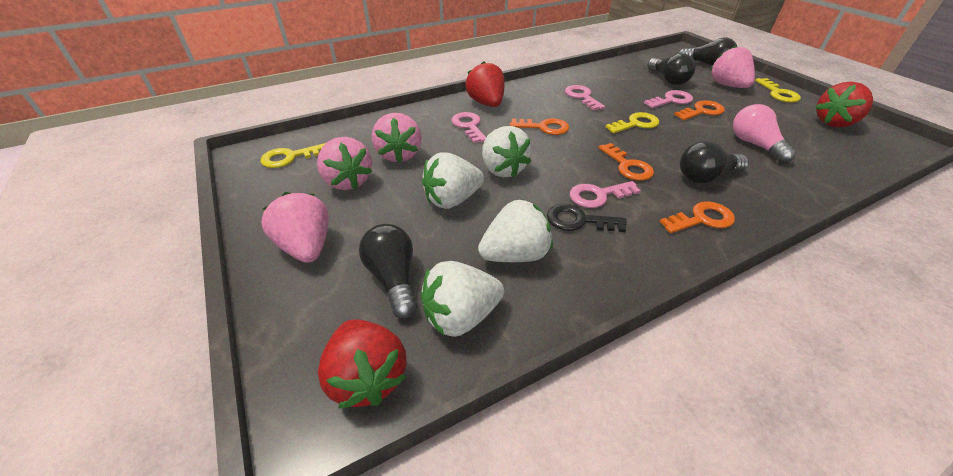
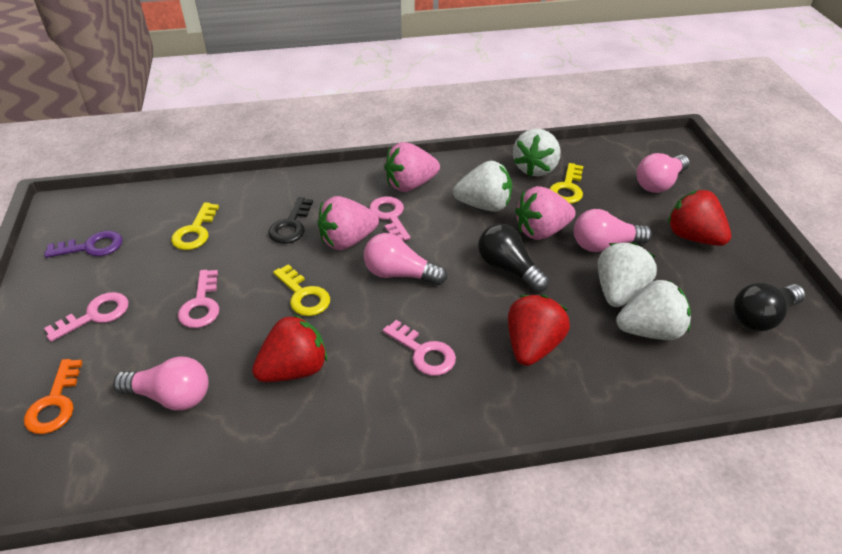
black light bulb: [359,224,417,319] [647,53,696,85] [678,38,737,66] [680,141,749,183] = 4 -> [478,224,549,292] [734,283,805,331] = 2
orange key: [510,118,569,135] [599,143,654,181] [660,201,735,233] [674,100,725,120] = 4 -> [24,359,83,434] = 1
pink light bulb: [733,104,796,163] = 1 -> [113,356,209,411] [364,233,447,285] [574,209,652,252] [636,153,690,193] = 4
pink strawberry: [261,192,329,263] [317,137,372,190] [372,113,422,163] [710,45,755,88] = 4 -> [318,196,379,250] [384,142,440,192] [515,186,576,240] = 3
purple key: none = 0 -> [44,231,123,258] = 1

